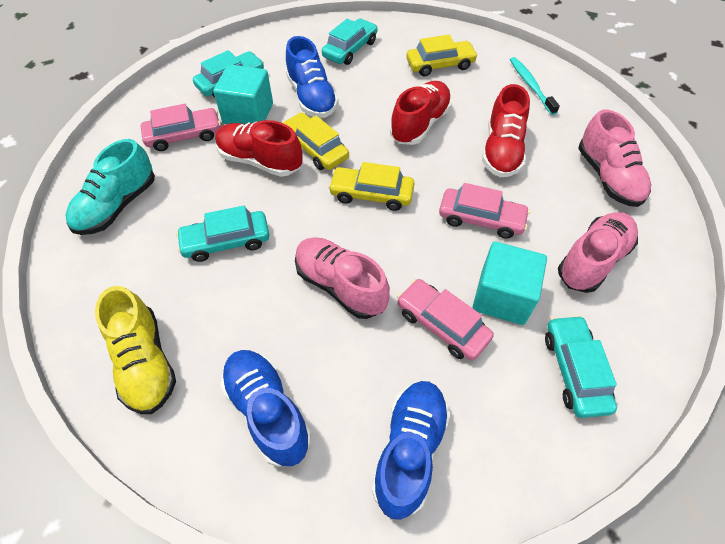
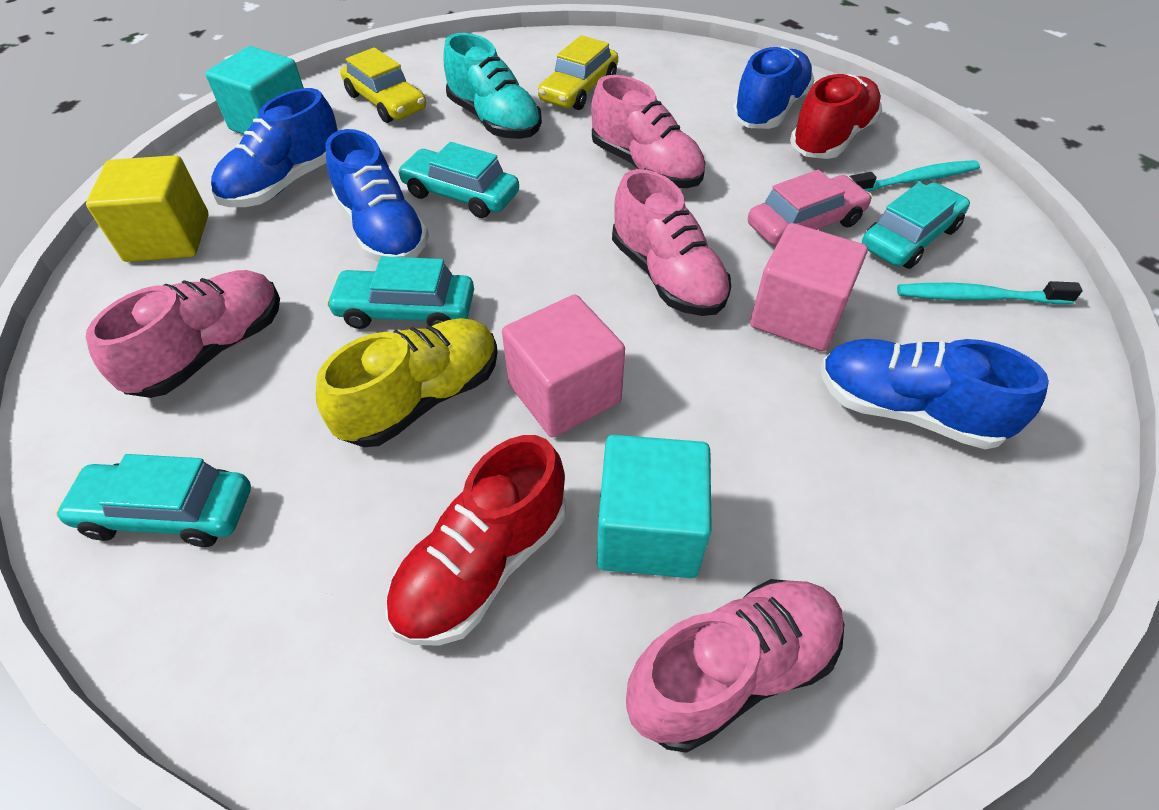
blue shoe: [220,350,311,467] [286,36,339,118] [372,381,450,520] = 3 -> [211,88,338,207] [325,129,429,262] [732,46,814,129] [821,339,1049,449] = 4
pink car: [141,104,221,151] [397,279,494,361] [439,183,530,239] = 3 -> [748,170,872,245] = 1
pink cube: none = 0 -> [502,294,625,438] [750,223,868,351] = 2
pink shoe: [295,237,390,319] [558,212,638,293] [578,109,651,207] = 3 -> [86,270,280,398] [591,75,705,188] [612,169,731,316] [626,579,844,753] = 4
red shoe: [215,120,303,177] [390,81,452,145] [482,84,530,177] = 3 -> [385,435,566,646] [790,74,882,159] = 2
turquoise toothbrush: [510,57,560,115] = 1 -> [849,160,980,192] [897,281,1083,304] = 2
yellow car: [282,113,349,170] [328,162,415,211] [406,35,478,76] = 3 -> [340,47,426,123] [538,35,618,110] = 2
yellow cube: none = 0 -> [86,155,209,262] = 1

